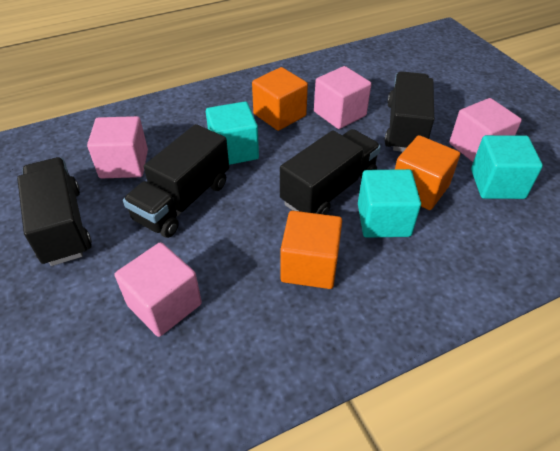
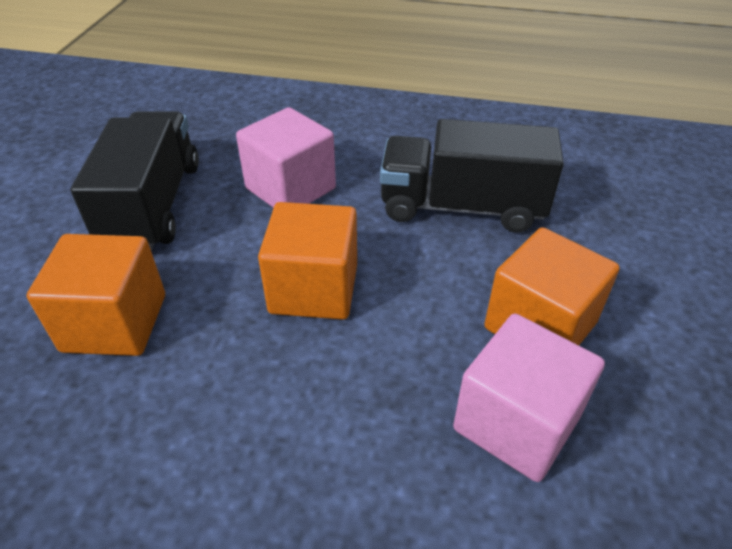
black truck: [17,157,92,266] [123,124,229,238] [280,129,381,215] [384,71,434,152] = 4 -> [71,112,199,250] [380,119,564,233] = 2
pink cube: [87,116,148,178] [115,242,202,337] [314,66,371,129] [449,98,522,162] = 4 -> [236,107,336,208] [453,313,605,482] = 2
turquoise cube: [206,101,259,165] [358,169,421,238] [471,135,543,199] = 3 -> none = 0

